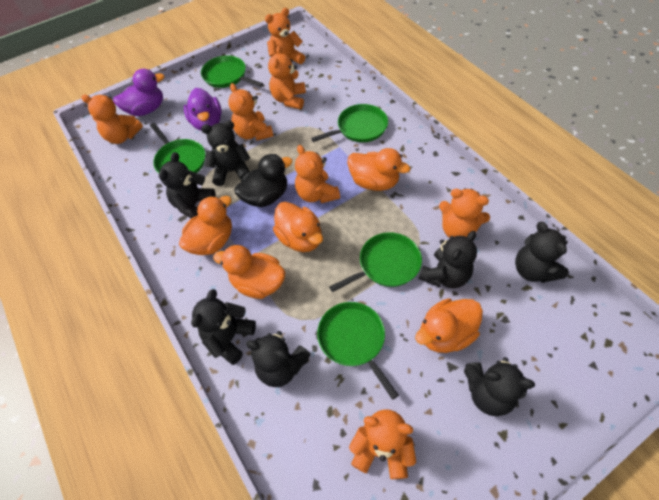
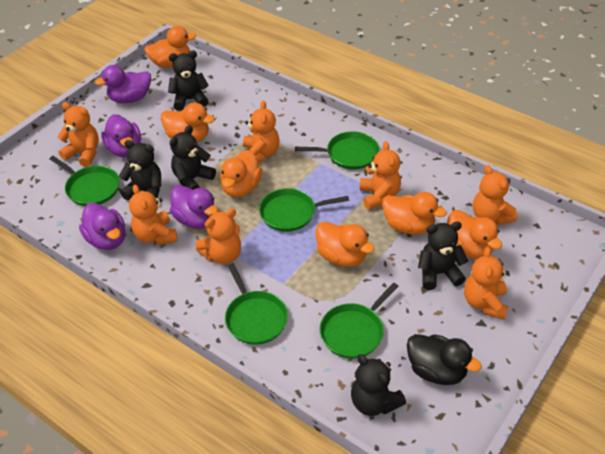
black teddy bear: [159,152,215,219] [191,289,256,365] [201,120,250,186] [246,331,311,387] [418,231,477,288] [464,357,535,416] [515,222,569,283] = 7 -> [119,140,161,200] [168,50,209,111] [170,125,216,190] [351,354,406,416] [418,222,468,290] = 5
orange duck: [179,196,232,255] [213,245,286,299] [273,202,323,252] [347,148,410,191] [415,298,483,353] = 5 -> [144,26,196,68] [161,103,215,142] [220,150,262,197] [315,222,375,267] [382,192,447,235] [447,210,502,259] = 6
purple duck: [113,69,164,116] [184,88,222,131] = 2 -> [79,203,125,250] [95,65,151,103] [101,114,141,157] [170,185,218,229] = 4

